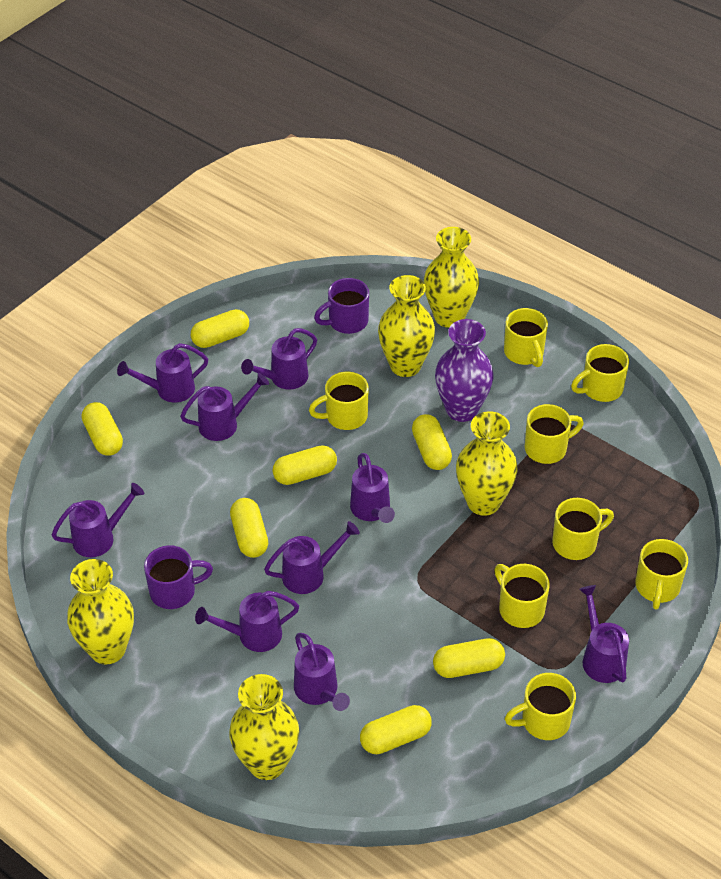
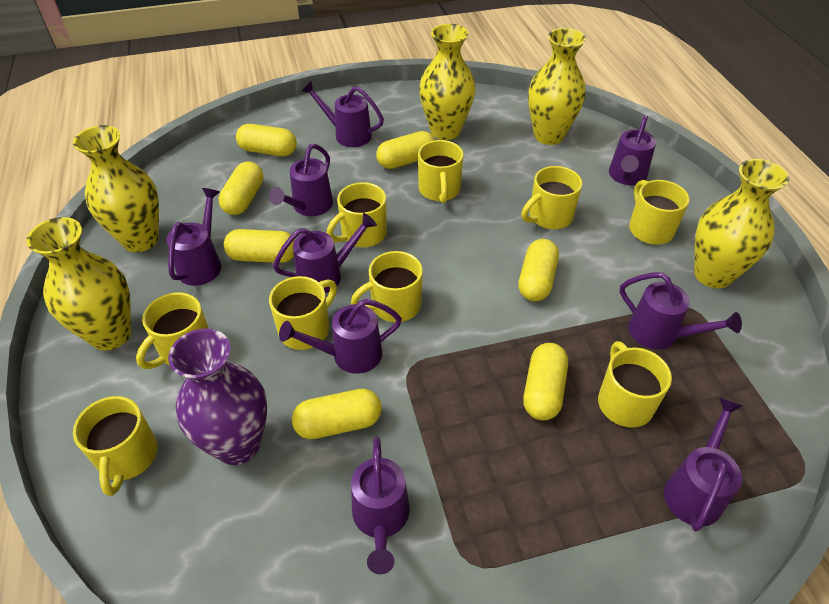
purple mug: [144,545,213,609] [314,278,369,334] = 2 -> none = 0
yellow mug: [309,372,369,430] [494,564,550,628] [504,308,548,367] [505,673,576,740] [525,404,584,464] [552,498,614,560] [571,344,629,402] [636,539,688,610] = 8 -> [73,396,158,496] [136,292,209,369] [269,276,337,350] [327,182,387,247] [351,251,423,322] [418,140,464,204] [521,166,582,229] [598,341,672,428] [629,180,689,245] = 9

